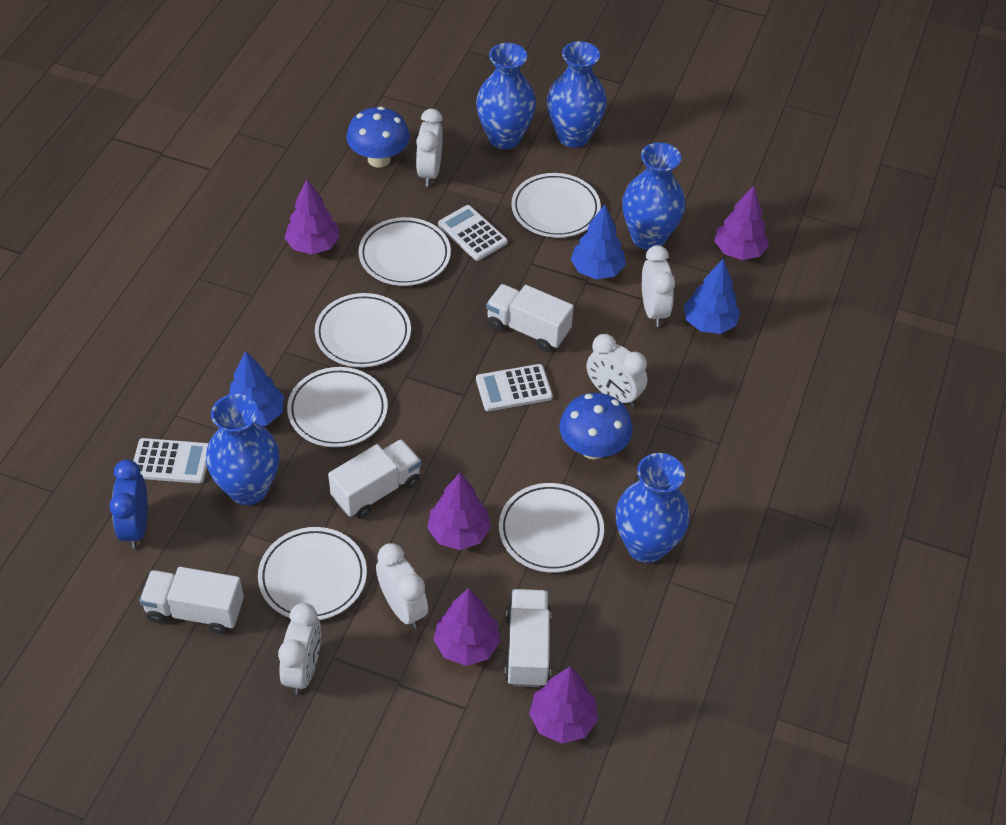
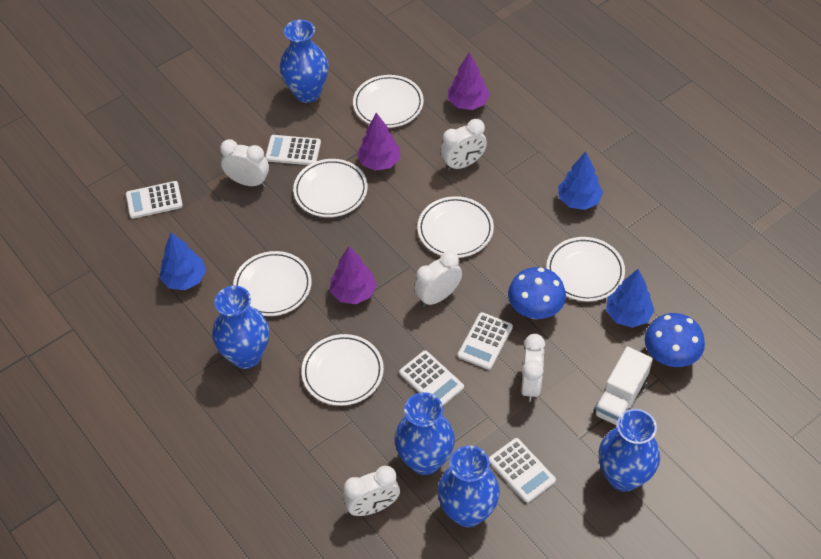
blue clock: [109,460,148,549] = 1 -> none = 0
purple tree: [285,179,340,254] [427,473,491,550] [433,588,501,666] [529,667,598,744] [714,186,769,260] = 5 -> [330,246,377,304] [357,113,400,171] [448,52,490,110] = 3
white calculator: [133,438,208,483] [438,205,508,261] [476,364,553,411] = 3 -> [126,181,183,219] [265,135,321,165] [399,350,464,406] [458,312,513,370] [489,438,556,503] = 5
white truck: [140,567,244,634] [328,439,422,519] [486,284,574,352] [504,589,551,687] = 4 -> [593,347,653,425] = 1

